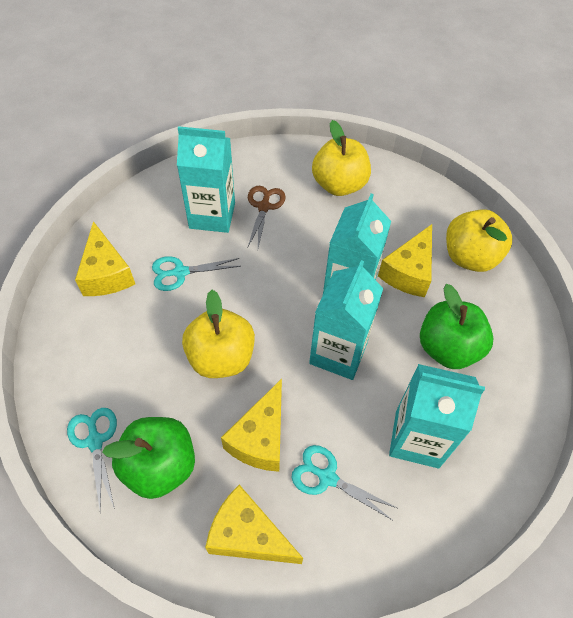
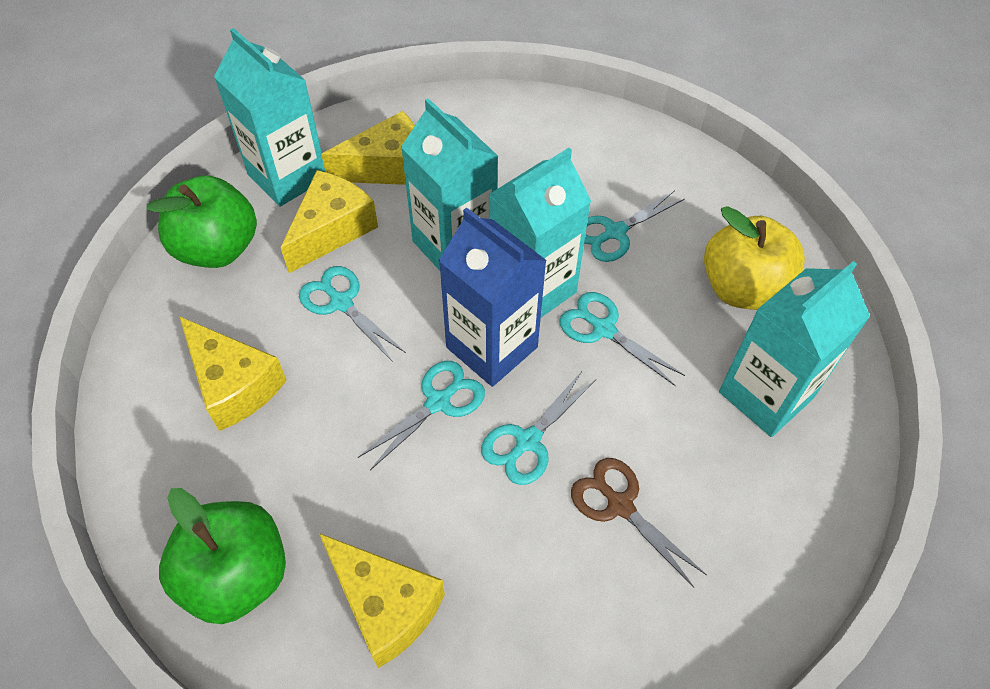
blue carton: none = 0 -> [439,208,547,387] = 1
turquoise scissors: [67,408,117,513] [152,256,241,291] [291,445,397,520] = 3 -> [299,266,406,362] [358,361,485,470] [481,371,596,485] [559,292,685,386] [584,190,685,262] = 5
yellow apple: [182,290,255,378] [312,120,371,196] [446,209,512,272] = 3 -> [704,206,805,310] = 1

